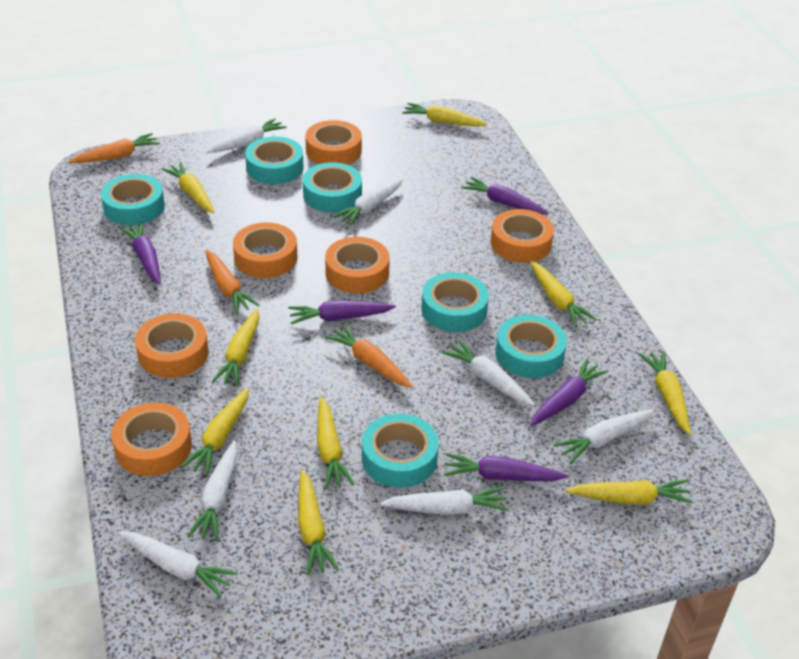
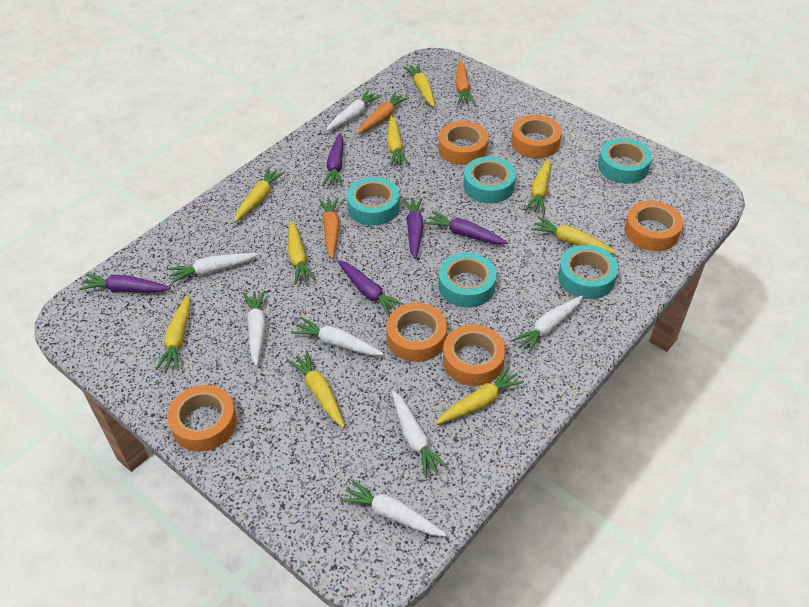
turquoise tape: [101,174,165,225] [245,136,304,184] [303,162,362,212] [362,414,439,488] [421,272,489,332] [496,315,567,378] = 6 -> [347,177,400,225] [439,253,497,308] [463,157,516,203] [558,245,618,299] [598,138,652,184] = 5

